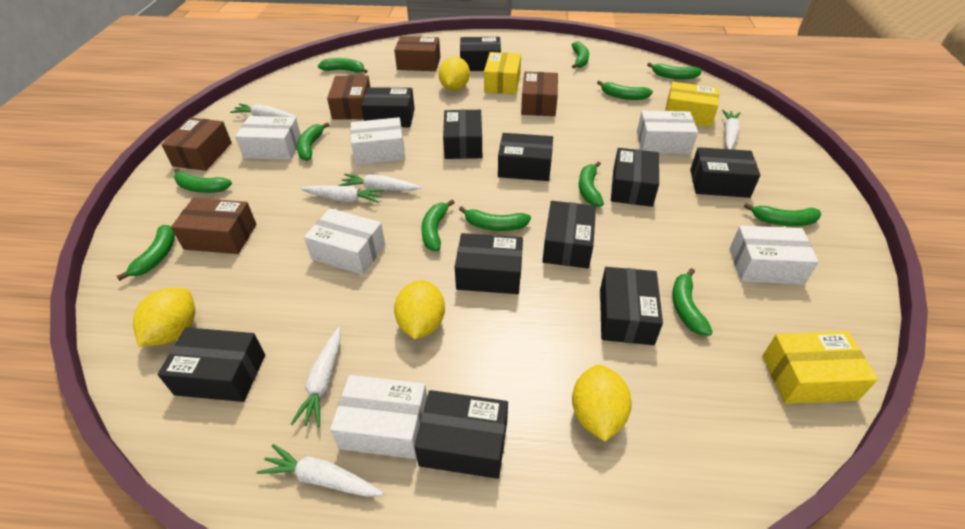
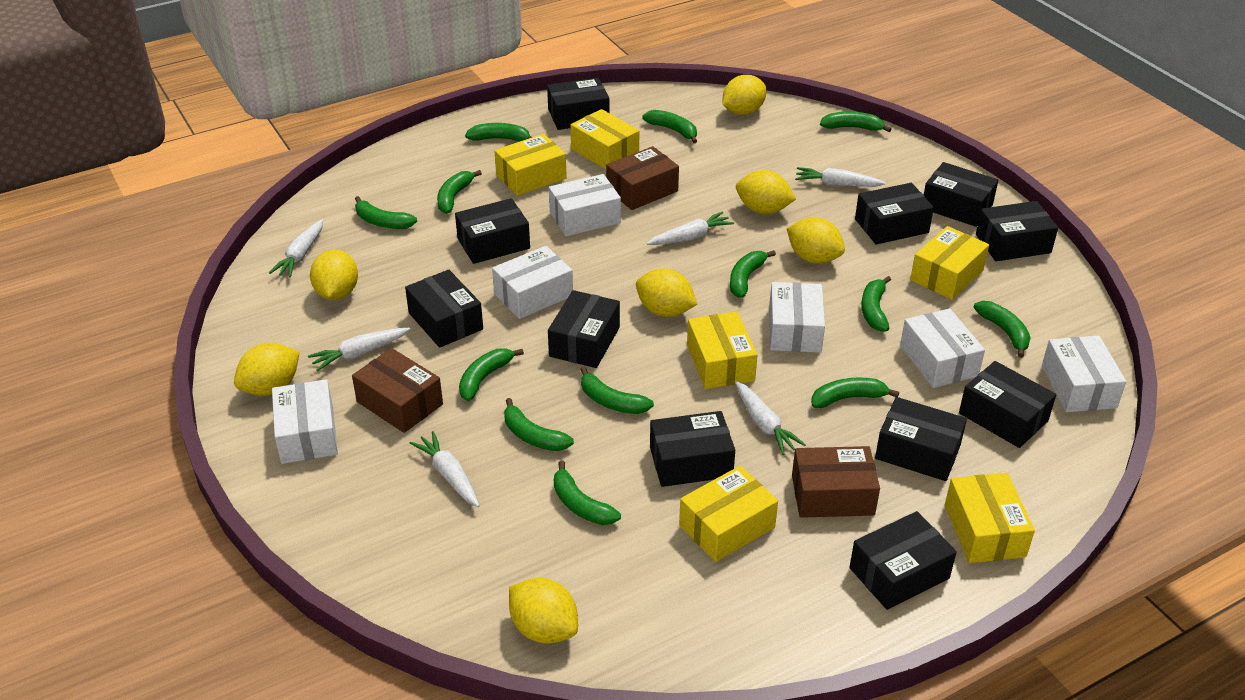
brown box: [161,118,232,171] [171,198,257,254] [327,75,370,120] [394,36,440,71] [521,72,558,116] = 5 -> [352,348,443,433] [606,146,679,210] [792,446,880,518] = 3
green banana: [117,225,175,281] [174,168,232,193] [297,123,329,161] [318,58,367,73] [421,200,455,251] [459,206,531,231] [572,41,589,69] [579,161,604,207] [597,80,653,100] [647,63,702,79] [672,268,713,336] [744,203,821,226] = 12 -> [355,196,417,229] [437,170,482,214] [459,348,524,401] [465,123,532,141] [504,398,574,451] [554,461,621,525] [580,366,654,414] [642,110,697,143] [730,250,776,298] [811,377,899,408] [820,112,891,132] [861,276,891,332] [973,301,1031,358] = 13
yellow box: [484,52,521,94] [665,82,719,127] [762,331,878,404] = 3 -> [494,134,567,196] [570,109,639,170] [679,466,778,562] [687,311,758,389] [910,226,989,300] [945,473,1035,563] = 6
yellow lemon: [133,288,195,347] [394,280,445,339] [438,57,470,91] [572,365,632,442] = 4 -> [234,343,300,396] [310,250,358,300] [509,578,578,644] [636,268,697,317] [722,75,766,115] [736,170,796,214] [787,217,845,264] = 7

